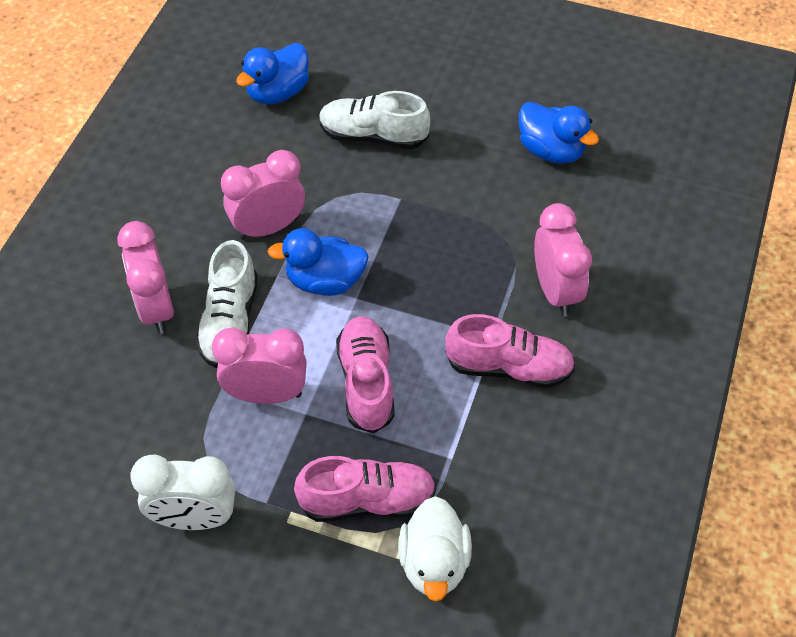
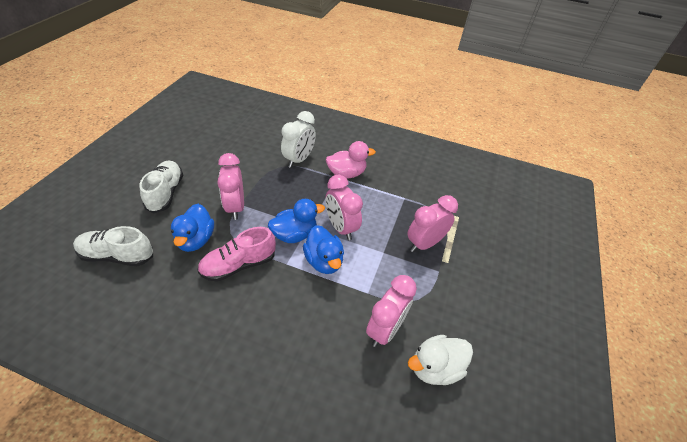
pink duck: none = 0 -> [326,141,376,178] = 1
pink shoe: [294,456,436,522] [336,316,395,433] [445,314,575,388] = 3 -> [197,227,276,282] = 1

